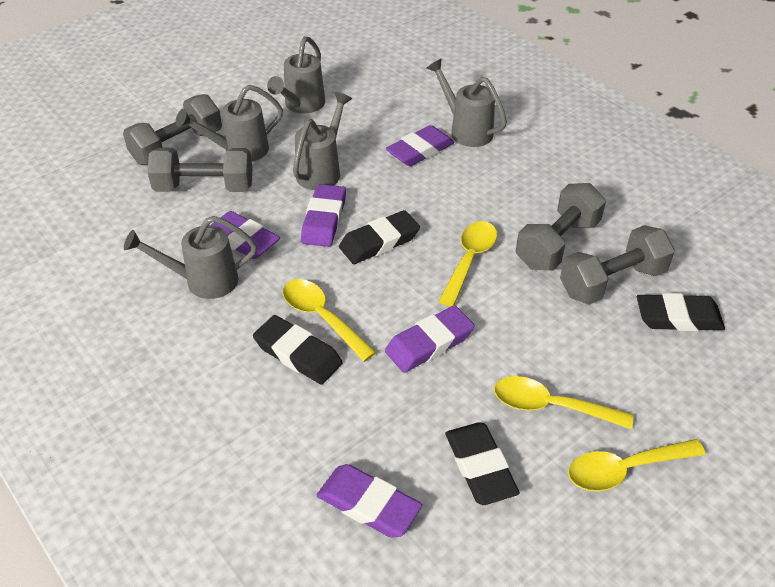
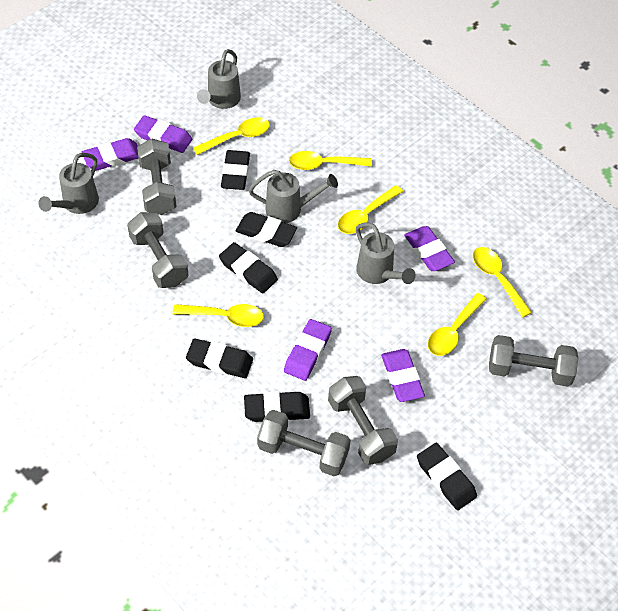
black eraser: [253,315,342,384] [339,210,420,264] [445,423,520,505] [637,293,725,331] = 4 -> [186,338,253,378] [219,242,278,293] [221,150,250,190] [236,212,297,247] [244,391,310,422] [417,443,477,510] = 6
grey dumbbell: [123,94,222,165] [147,148,253,192] [516,183,606,270] [560,225,675,305] = 4 -> [127,212,189,288] [137,139,177,215] [257,410,351,476] [328,376,398,465] [489,335,578,387] = 5
grey watering can: [124,216,257,299] [176,85,283,162] [267,36,325,113] [293,92,352,190] [427,59,507,147] = 5 -> [38,153,99,214] [197,49,241,109] [249,170,338,223] [356,223,416,284] = 4
yellow spoon: [283,279,376,362] [438,221,497,307] [494,376,633,429] [568,439,706,491] = 4 -> [173,304,264,327] [193,117,270,155] [289,151,372,170] [338,185,403,234] [428,293,486,356] [473,247,532,317] = 6

